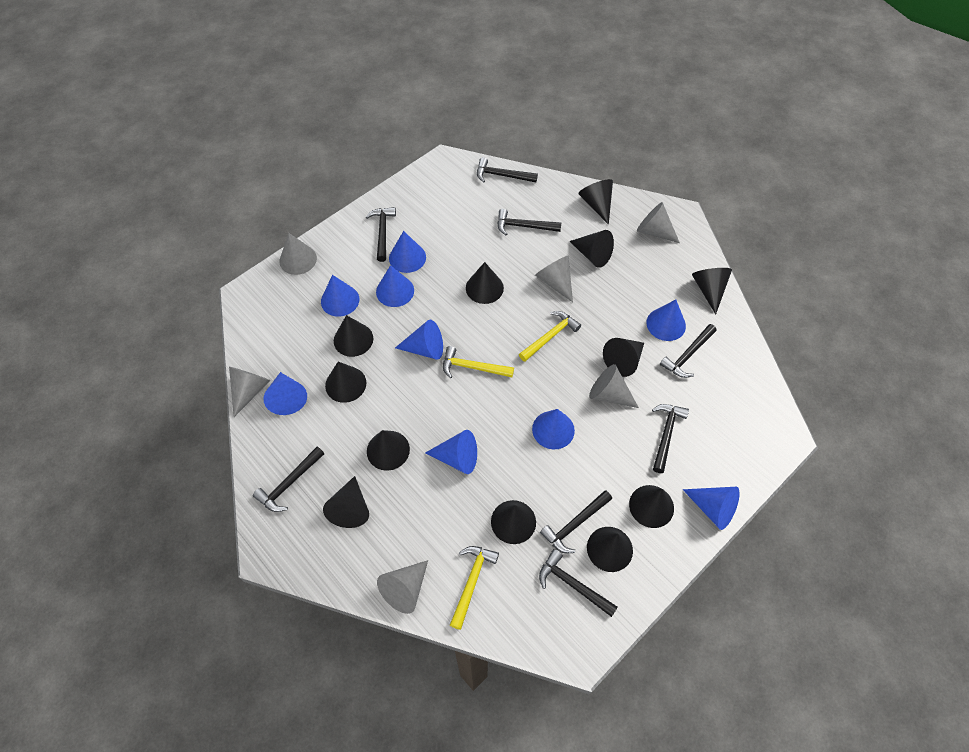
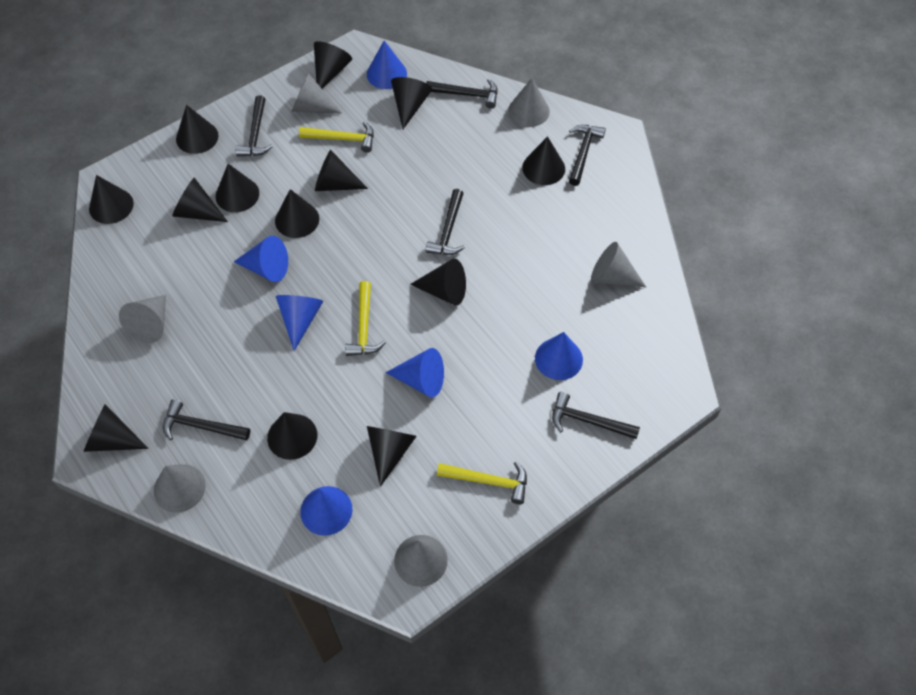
black cone: [323,476,369,528] [325,362,367,403] [334,315,373,357] [367,430,410,471] [466,262,504,304] [491,500,536,544] [570,230,614,268] [578,179,613,225] [587,527,633,572] [603,338,644,377] [629,485,674,528] [692,268,732,314] = 12 -> [84,405,149,452] [89,175,134,224] [172,177,228,222] [176,105,218,154] [215,164,259,212] [267,412,317,460] [275,189,319,238] [314,41,352,89] [315,150,368,191] [367,426,417,487] [391,77,432,129] [410,259,466,306] [522,136,565,185] = 13
black hammer: [253,447,325,512] [366,207,396,262] [477,157,538,182] [498,209,561,235] [539,549,618,617] [540,490,612,553] [652,404,689,473] [660,324,717,378] = 8 -> [163,399,250,440] [236,95,273,156] [426,79,498,109] [426,189,465,255] [552,392,640,439] [569,125,606,186] = 6
blue cone: [263,372,307,415] [321,275,359,317] [376,265,414,307] [389,231,426,273] [395,320,443,360] [425,430,477,474] [532,409,575,450] [646,299,686,341] [683,487,739,530] = 9 -> [234,236,288,282] [276,295,323,351] [300,486,353,536] [367,41,407,89] [385,348,444,398] [535,332,583,380] = 6

